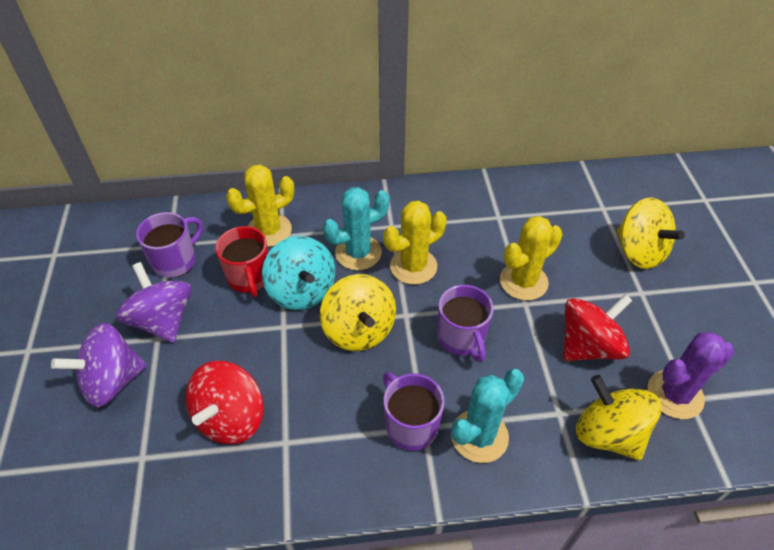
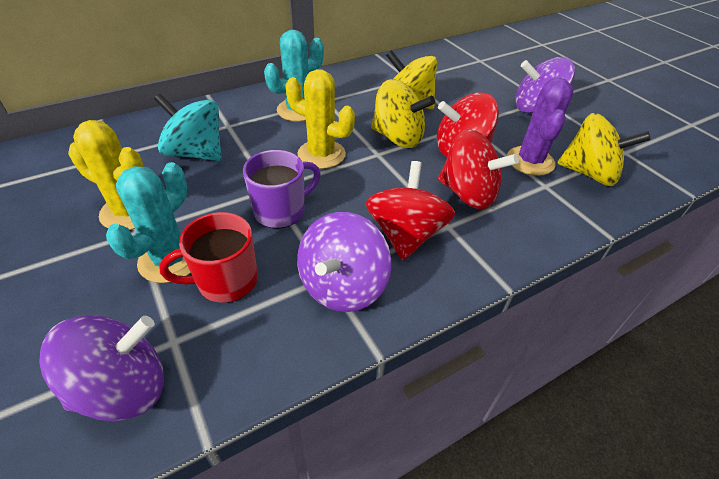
purple mug: [136,212,203,278] [383,372,445,451] [438,285,494,363] = 3 -> [243,150,321,228] = 1
purple spinning top: [51,323,147,407] [116,262,192,343] = 2 -> [39,315,164,421] [297,212,391,312] [515,57,575,113] = 3
red spinning top: [186,361,264,445] [563,294,632,361] = 2 -> [366,161,455,261] [437,92,499,157] [438,129,519,209] = 3
yellow cactus: [226,165,294,247] [383,201,446,285] [500,216,563,300] = 3 -> [68,120,144,230] [285,69,355,169] = 2

